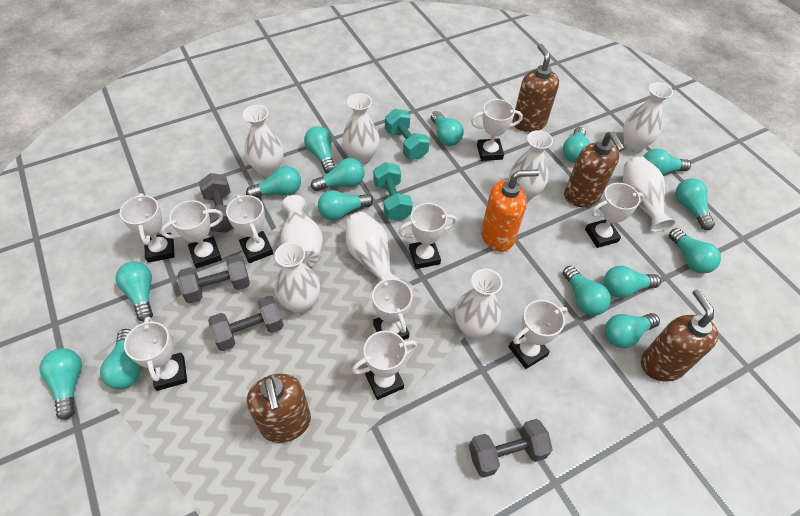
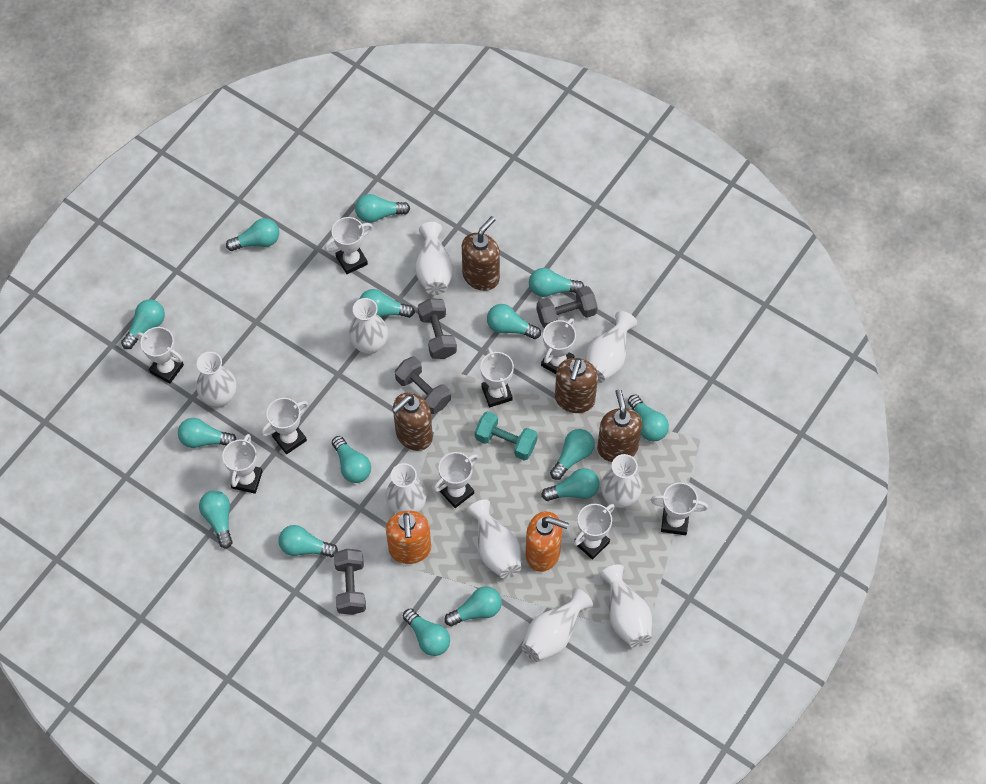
orange soap dispenser: [481,169,539,252] = 1 -> [386,511,431,564] [526,511,569,572] = 2
turquoise dumbbell: [373,162,413,221] [385,109,430,160] = 2 -> [475,411,538,461] = 1
white trophy: [120,193,175,263] [124,316,187,391] [161,200,224,269] [226,195,273,263] [352,331,417,400] [372,275,413,340] [398,203,457,269] [471,99,523,161] [509,300,568,369] [585,183,644,248] = 10 -> [136,327,184,384] [222,434,263,494] [261,398,308,454] [324,217,373,274] [433,452,478,508] [480,348,514,407] [541,318,576,374] [574,504,615,560] [650,482,708,535] = 9

